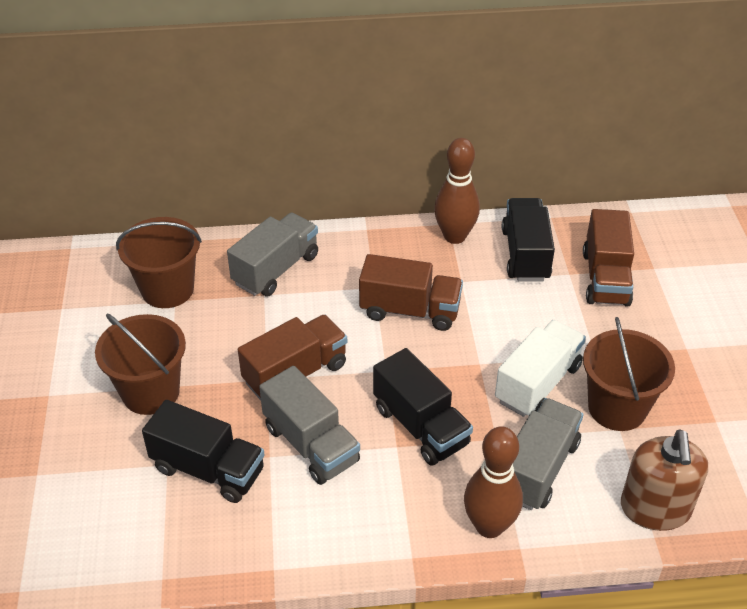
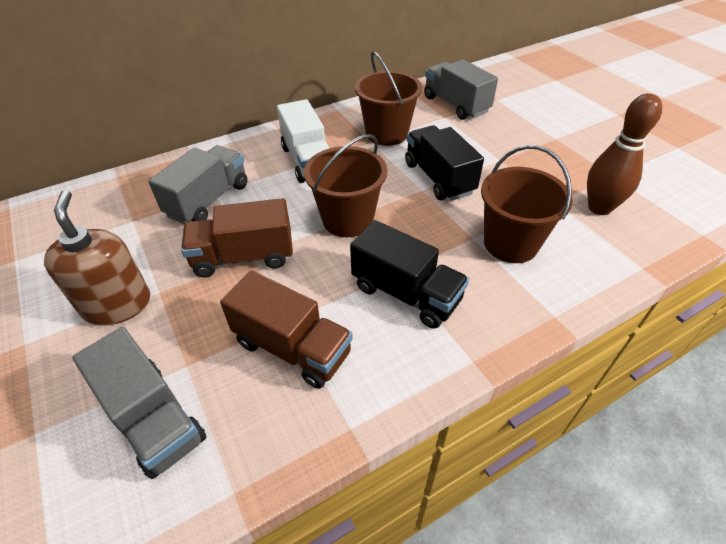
black truck: [142,400,265,503] [373,348,473,466] [502,198,555,282] = 3 -> [350,220,469,329] [405,125,484,201] = 2
brown bowling pin: [434,138,480,244] [464,426,523,538] = 2 -> [587,93,662,215] = 1
brown truck: [238,315,347,400] [359,254,463,331] [583,209,634,306] = 3 -> [181,198,293,278] [220,271,353,389] = 2

